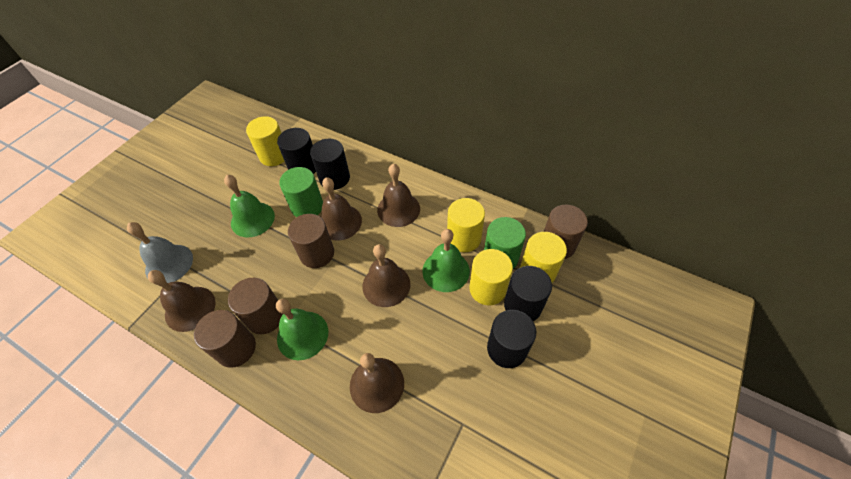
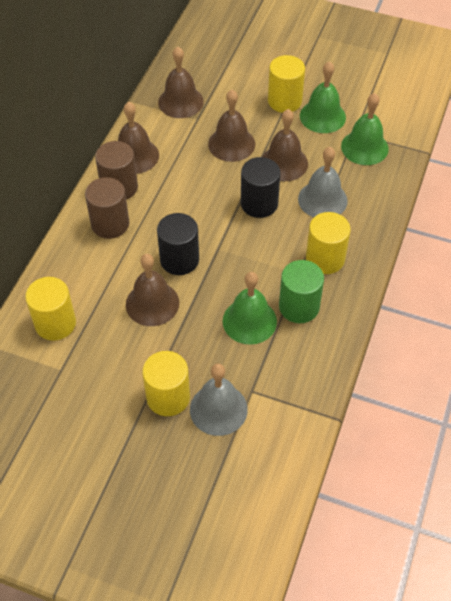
black cylinder: [277,128,316,174] [310,139,350,190] [487,310,536,368] [504,266,552,321] = 4 -> [157,213,199,275] [241,157,281,218] = 2
brown cylinder: [194,310,256,368] [228,278,283,334] [288,214,334,268] [544,205,588,259] = 4 -> [85,177,129,239] [95,141,138,200] = 2
green cylinder: [279,167,323,217] [484,217,526,269] = 2 -> [279,260,324,323] = 1
grey bell: [127,222,193,283] = 1 -> [190,363,248,436] [298,147,348,217] = 2

